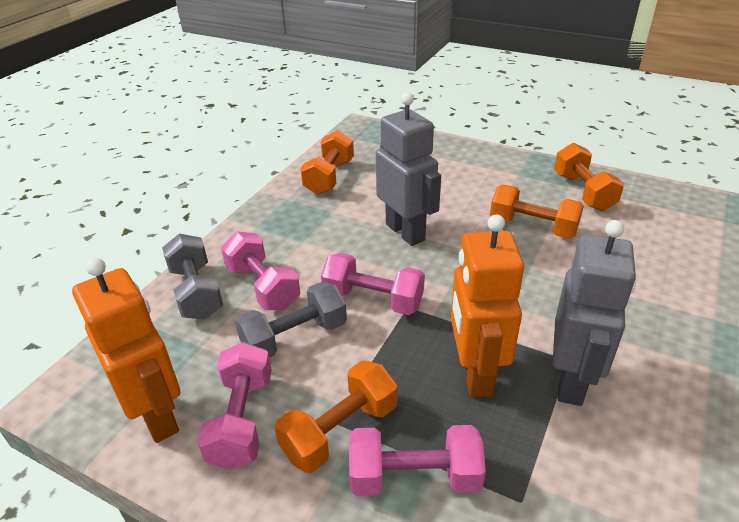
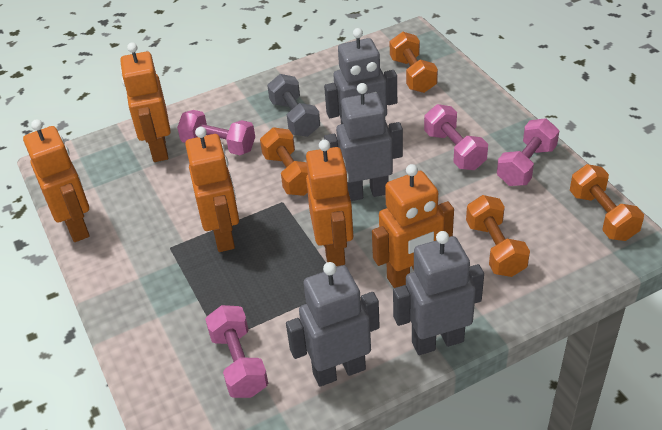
grey dumbbell: [162,234,223,320] [235,281,347,358] = 2 -> [267,74,320,137] = 1
grey robot: [376,93,441,246] [553,220,636,406] = 2 -> [286,262,380,387] [324,28,397,124] [324,83,403,201] [393,231,484,355] = 4
orange robot: [72,258,180,443] [451,214,524,397] = 2 -> [23,119,90,242] [120,42,171,162] [185,127,239,252] [306,140,353,266] [372,164,454,288] = 5

